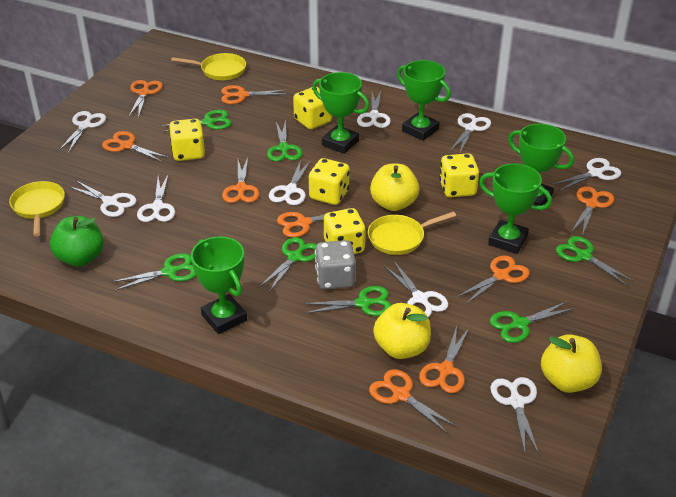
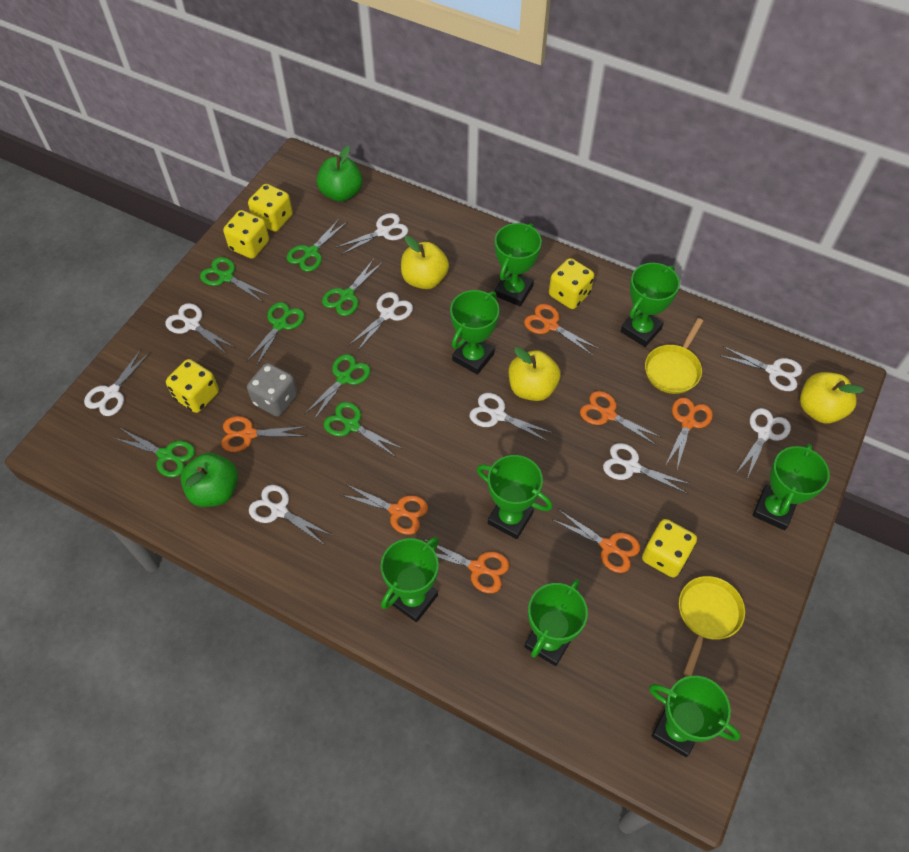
green apple: [50,216,104,266] = 1 -> [180,453,238,507] [317,146,362,202] = 2
green trophy: [191,237,247,334] [312,72,369,154] [397,60,451,141] [479,163,552,254] [508,124,574,206] = 5 -> [381,537,439,622] [450,290,499,375] [477,455,553,539] [495,223,542,307] [524,579,588,666] [620,263,680,347] [649,676,741,757] [753,444,830,530] = 8
orange scissors: [102,131,169,162] [129,80,163,118] [221,85,289,104] [222,157,259,203] [277,207,353,237] [369,369,457,434] [419,326,469,393] [457,255,530,304] [572,186,614,236] = 9 -> [221,416,307,452] [341,484,428,535] [424,539,509,593] [524,304,599,356] [553,509,640,573] [580,391,663,446] [665,397,713,469] = 7
yellow pan: [9,181,65,237] [171,53,246,80] [368,211,456,255] = 3 -> [645,318,703,394] [679,576,745,676] = 2

